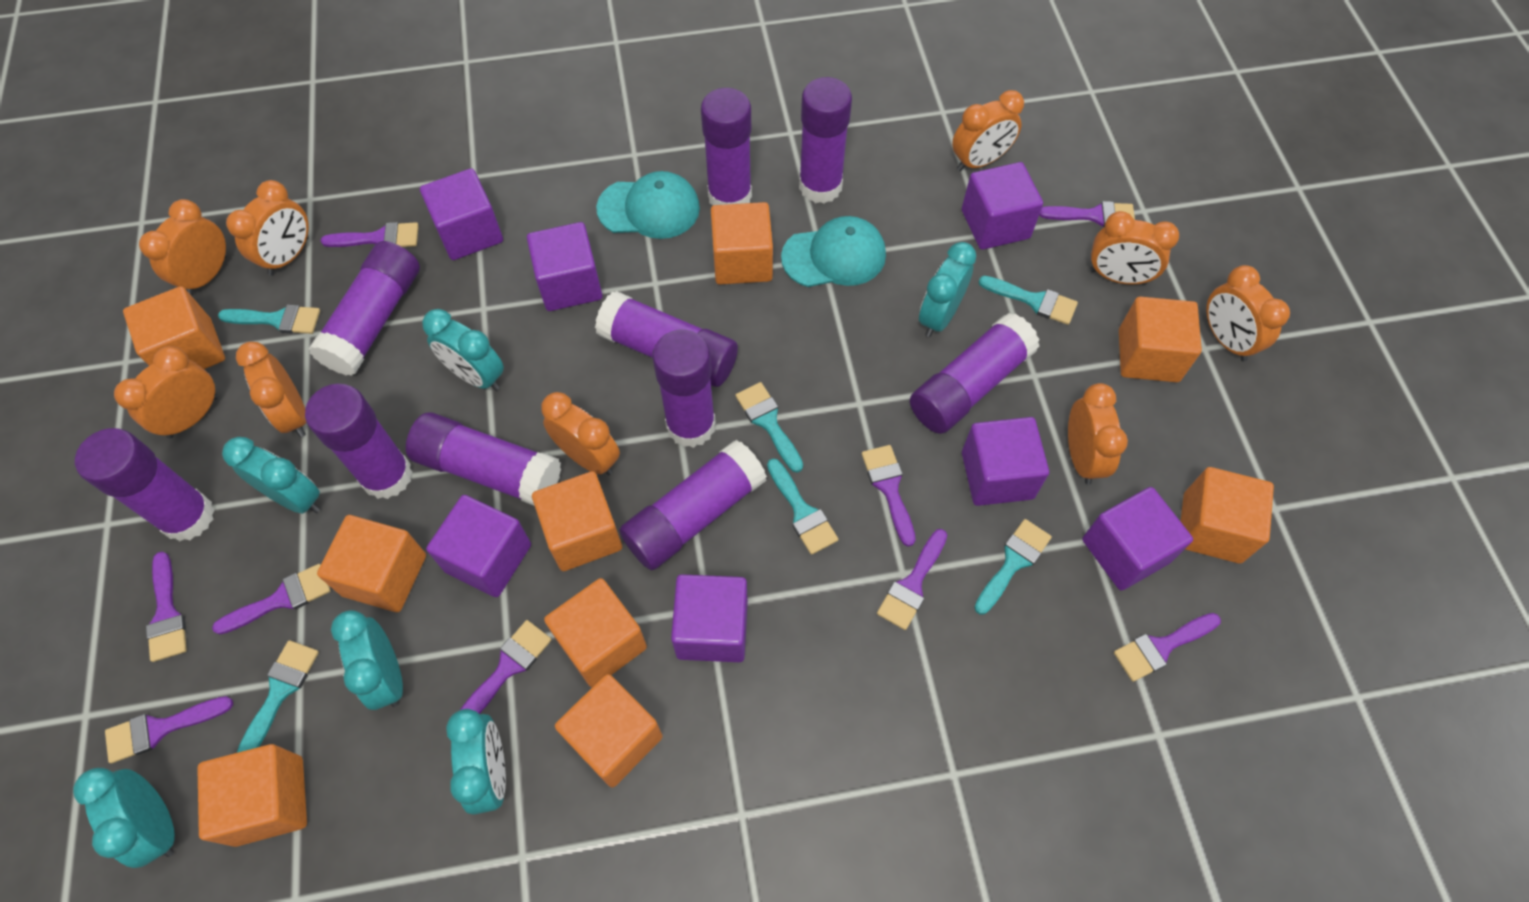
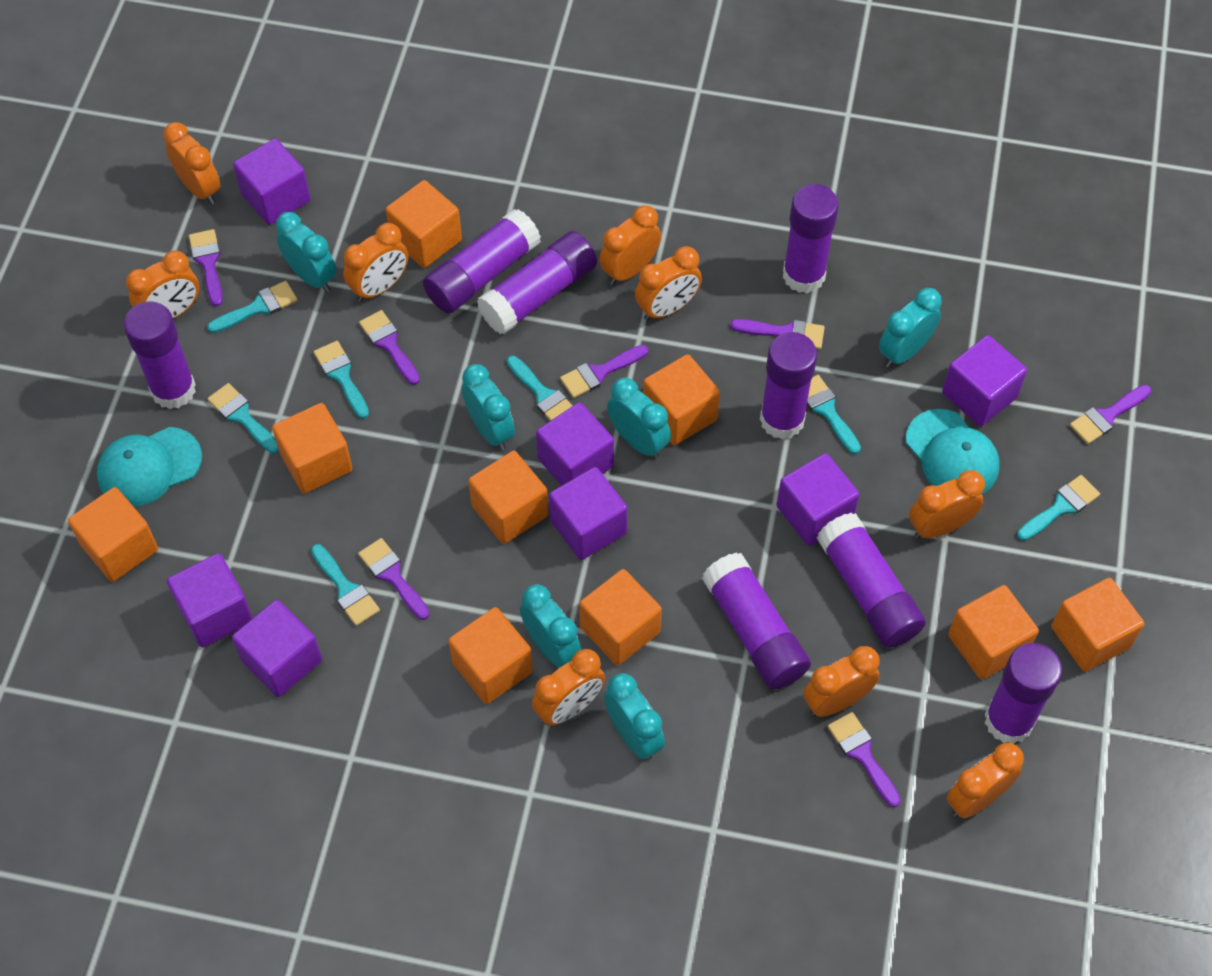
purple brush: [105,696,233,763] [146,552,187,662] [212,564,331,635] [321,222,419,247] [460,620,552,714] [862,445,916,547] [877,529,947,630] [1039,201,1135,227] [1114,613,1221,682] = 9 -> [189,229,223,306] [358,538,430,620] [359,310,420,385] [560,345,648,398] [730,319,825,349] [827,712,901,807] [1070,385,1151,444] = 7
purple glue stick: [75,428,215,541] [305,384,413,499] [309,241,420,376] [406,413,561,505] [595,291,738,387] [620,440,767,570] [652,330,716,448] [701,88,752,205] [799,77,852,204] [910,313,1039,434] = 10 -> [124,301,196,409] [423,209,541,313] [477,231,597,334] [702,553,811,689] [760,332,817,440] [783,184,839,293] [817,513,926,648] [985,643,1062,744] = 8
turquoise brush: [218,305,320,334] [237,640,319,753] [735,382,803,473] [767,459,838,555] [974,519,1052,615] [978,276,1078,325] = 6 -> [207,281,298,333] [207,383,279,454] [311,544,380,626] [314,341,369,419] [507,356,573,421] [807,375,861,454] [1017,475,1100,541] = 7

